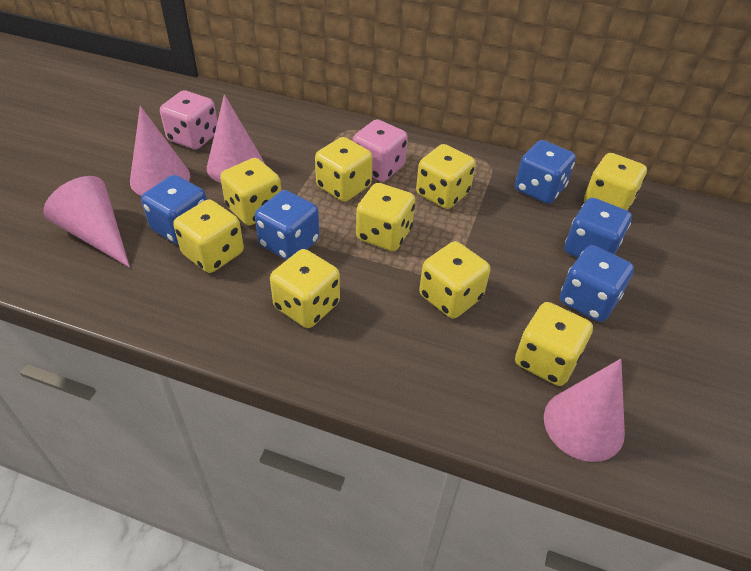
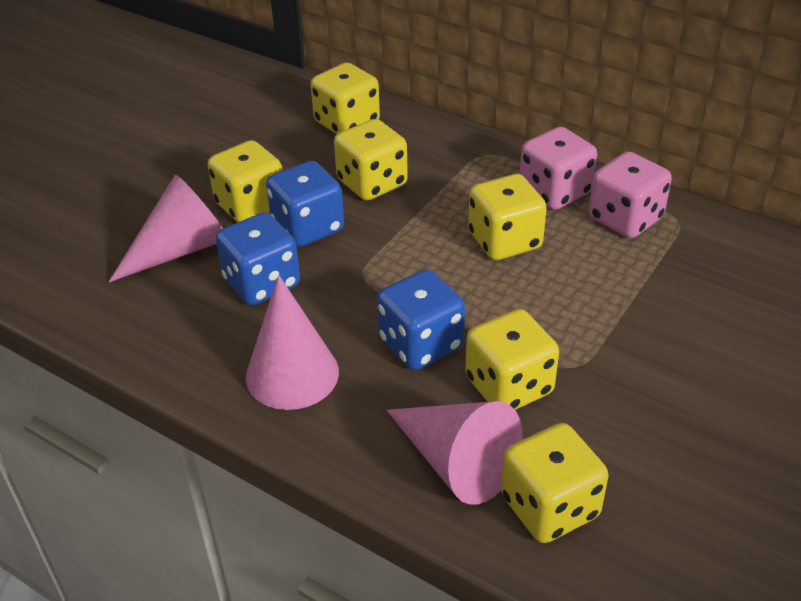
blue dice: [141,175,207,245] [255,190,319,260] [515,140,576,204] [560,245,634,322] [564,198,632,258] = 5 -> [216,212,300,305] [266,161,344,247] [377,269,465,370] = 3
pink cone: [43,176,130,268] [130,106,190,196] [207,94,264,183] [544,359,625,462] = 4 -> [109,175,223,282] [246,275,339,410] [386,401,523,505] = 3
yellow dice: [173,199,244,273] [220,158,281,225] [270,249,340,328] [315,137,373,202] [356,183,415,251] [416,144,476,209] [419,241,490,319] [515,302,593,386] [584,153,647,211] = 9 -> [208,140,283,222] [311,63,380,134] [334,119,408,201] [465,309,559,410] [468,174,547,260] [501,423,608,543] = 6

